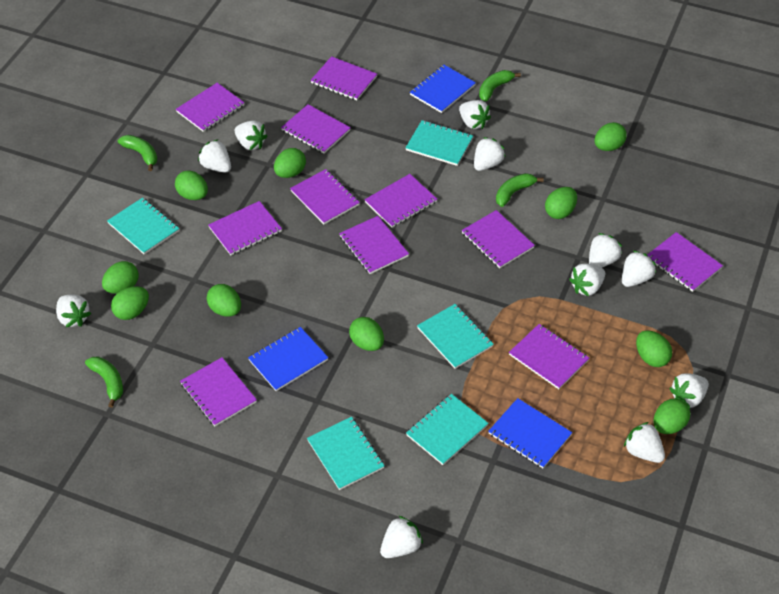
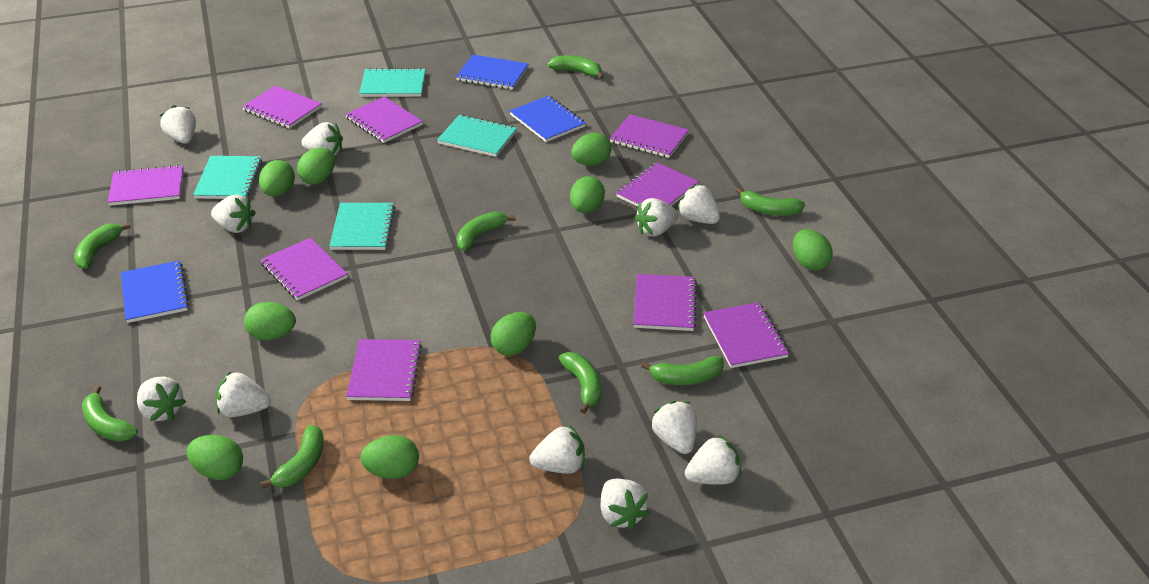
green banana: [85,357,123,408] [118,135,158,171] [479,70,521,102] [496,173,543,207] = 4 -> [74,223,131,269] [82,386,138,442] [260,425,324,489] [456,211,516,250] [547,55,604,79] [559,352,601,414] [641,356,724,385] [736,187,805,216] = 8
green egg: [102,261,139,294] [111,286,149,320] [175,170,208,200] [207,284,241,317] [274,148,306,178] [349,317,384,351] [545,187,577,219] [595,122,627,151] [636,330,672,367] [654,399,690,434] = 10 -> [187,435,243,480] [244,302,296,340] [259,160,295,196] [297,147,335,185] [360,435,419,479] [491,312,536,356] [570,176,605,213] [571,133,612,166] [793,229,833,271] = 9
purple notebook: [176,83,245,132] [180,357,257,426] [208,201,282,255] [281,104,351,154] [290,169,360,224] [310,56,377,101] [339,216,409,274] [364,174,437,228] [462,210,535,268] [509,324,589,389] [647,232,723,292] = 11 -> [107,165,184,206] [242,85,322,129] [260,238,348,301] [345,96,423,143] [346,339,422,401] [609,114,689,158] [616,162,699,207] [634,274,697,331] [703,302,789,368] = 9
turquoise notebook: [107,197,179,255] [307,417,385,490] [405,120,473,166] [406,394,488,465] [417,304,494,369] = 5 -> [193,156,262,199] [329,203,395,250] [359,68,425,97] [437,115,517,157] = 4

